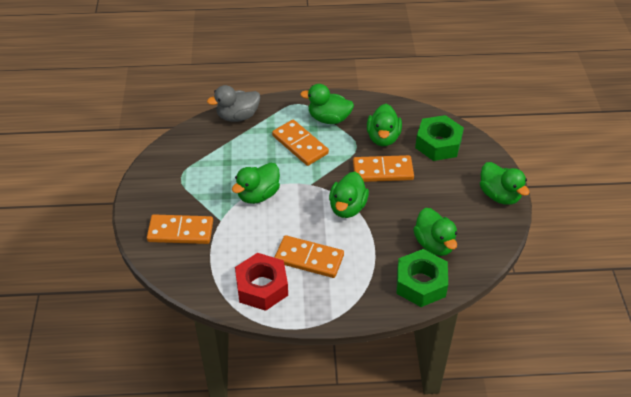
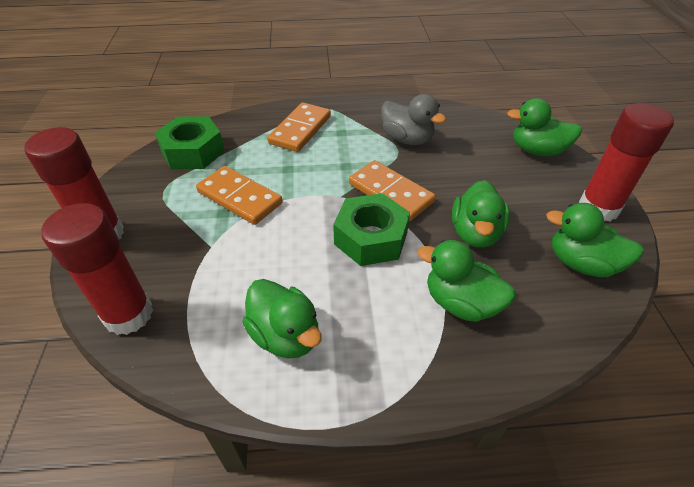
green duck: [232,163,280,204] [300,84,354,124] [329,172,369,218] [367,104,402,146] [413,208,457,256] [480,162,529,205] = 6 -> [242,279,322,359] [418,240,516,322] [452,180,510,247] [507,98,582,156] [546,203,644,277] = 5
orange domino: [147,214,213,244] [272,120,329,166] [274,235,344,278] [353,155,414,182] = 4 -> [196,166,283,225] [267,102,331,152] [349,160,436,221] = 3
red glue stick: none = 0 -> [24,127,124,239] [41,203,153,335] [579,103,674,221] = 3
red nut: [235,253,288,311] = 1 -> none = 0

